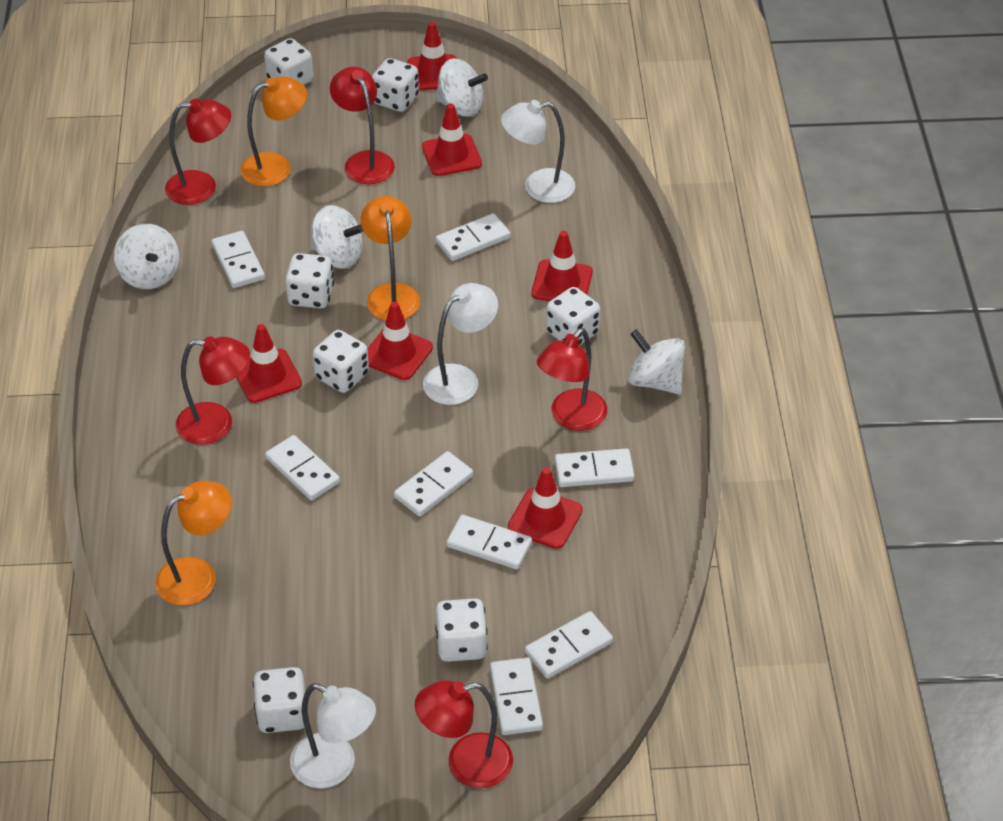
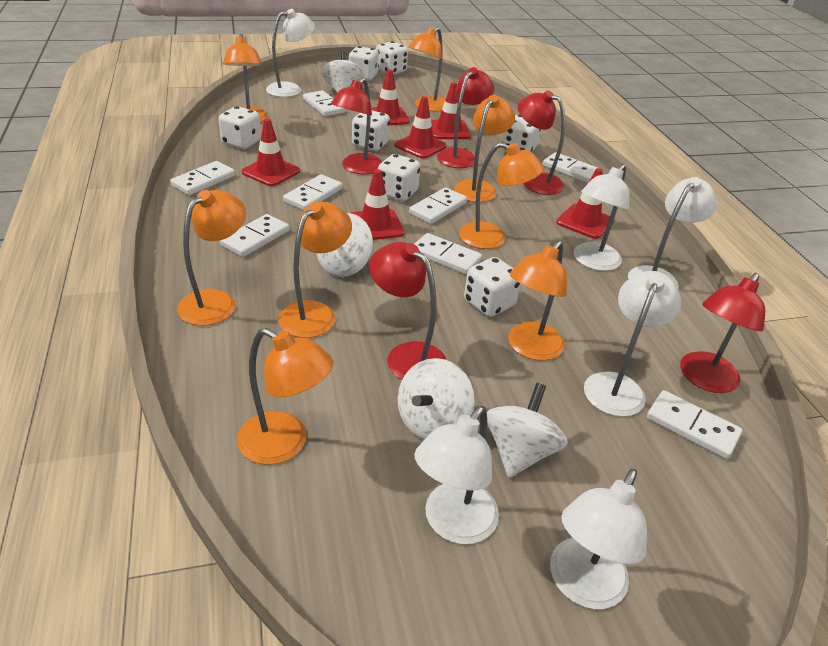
orange lamp: [155,481,232,606] [241,76,307,186] [361,196,420,320] = 3 -> [177,190,246,326] [223,34,268,122] [237,328,333,465] [278,202,352,338] [409,27,445,111] [454,95,515,202] [459,142,544,249] [508,241,567,361] = 8
white lamp: [290,683,376,788] [423,283,498,405] [501,100,575,203] = 3 -> [266,9,315,97] [414,406,499,544] [550,469,647,609] [574,164,630,271] [584,271,681,417] [628,177,718,288] = 6

